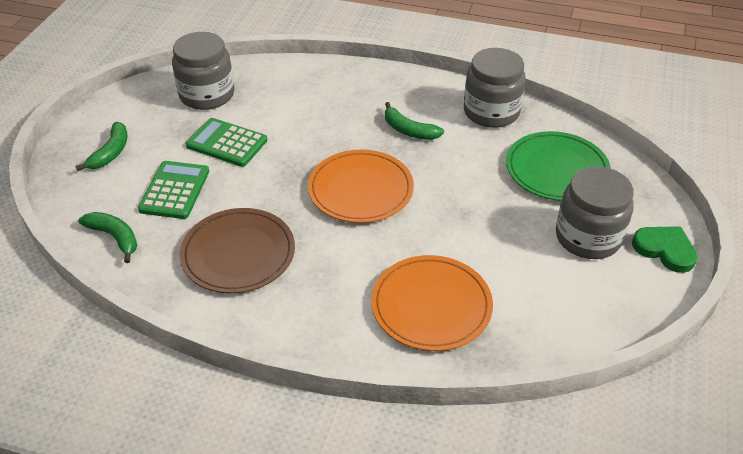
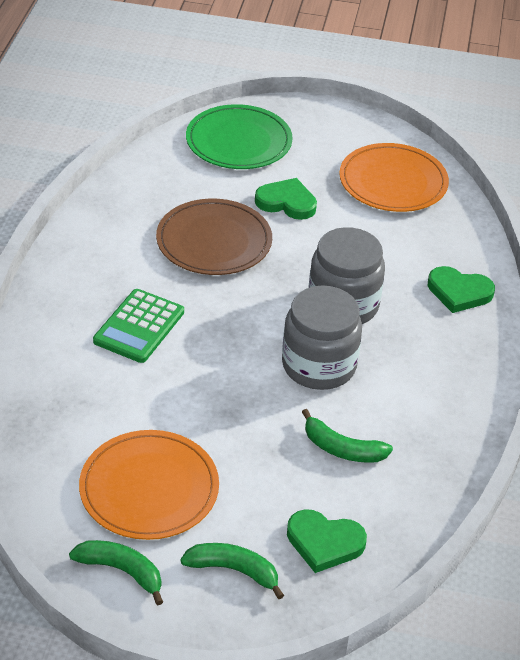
green calculator: [138,161,209,219] [186,118,267,167] = 2 -> [93,289,184,363] = 1
green heart: [632,226,698,273] = 1 -> [255,178,317,220] [287,509,367,573] [428,266,495,313] = 3
grey jar: [172,32,234,110] [464,48,526,128] [556,166,634,259] = 3 -> [282,285,362,390] [309,227,385,324] = 2

